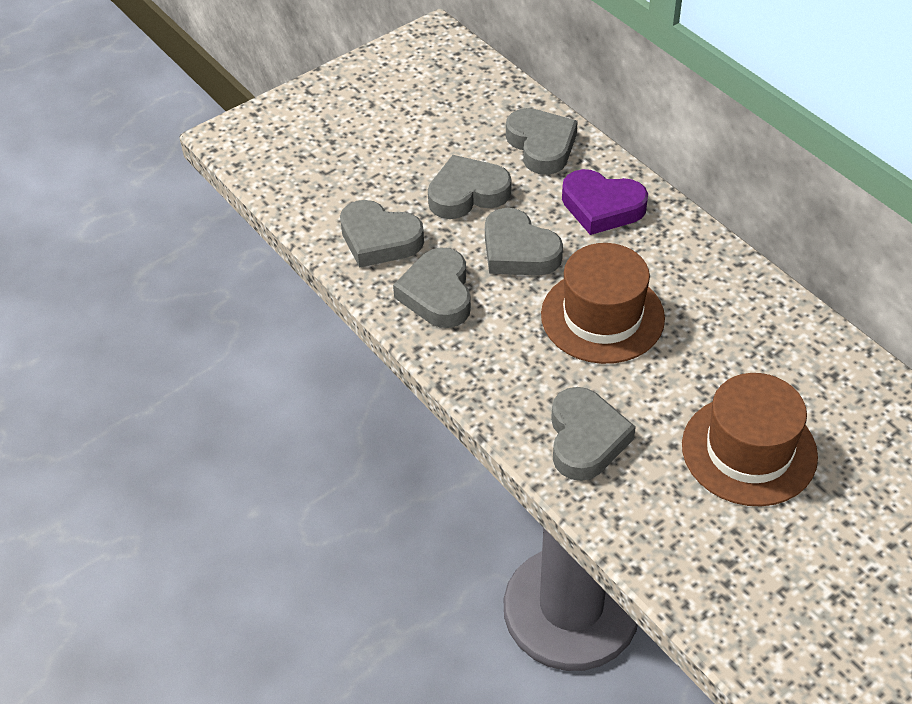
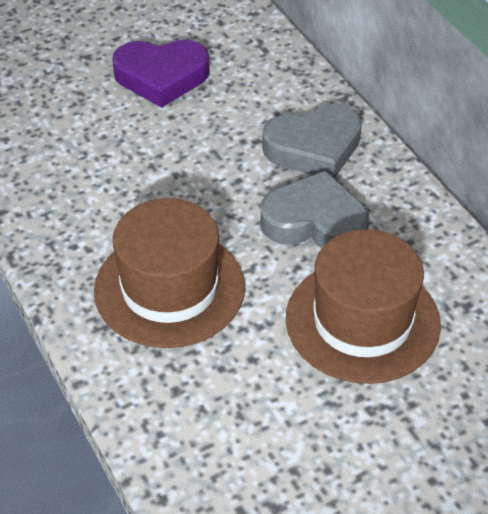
grey heart: [340,200,424,268] [393,248,471,328] [428,155,512,219] [485,208,563,275] [506,108,578,175] [551,387,636,481] = 6 -> [260,170,369,248] [262,103,362,178] = 2

